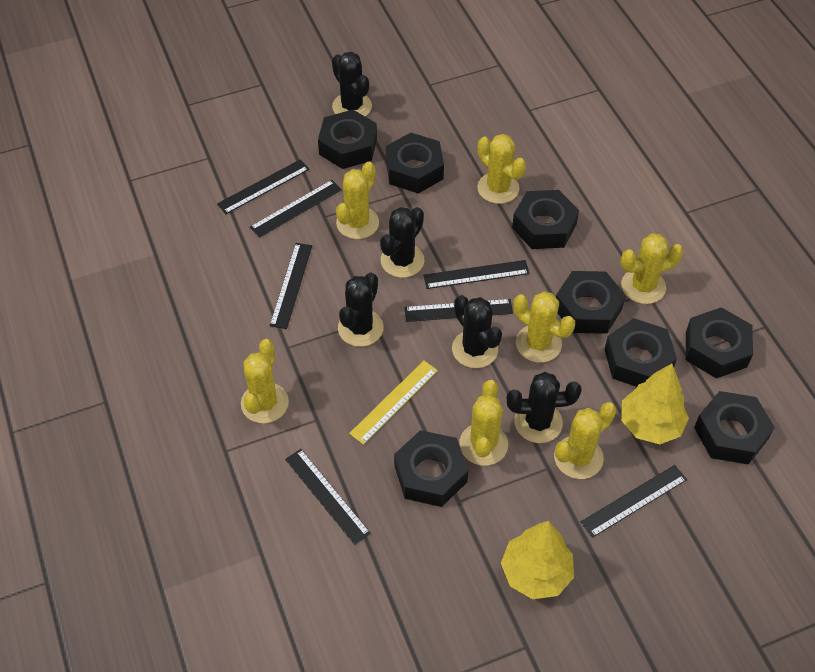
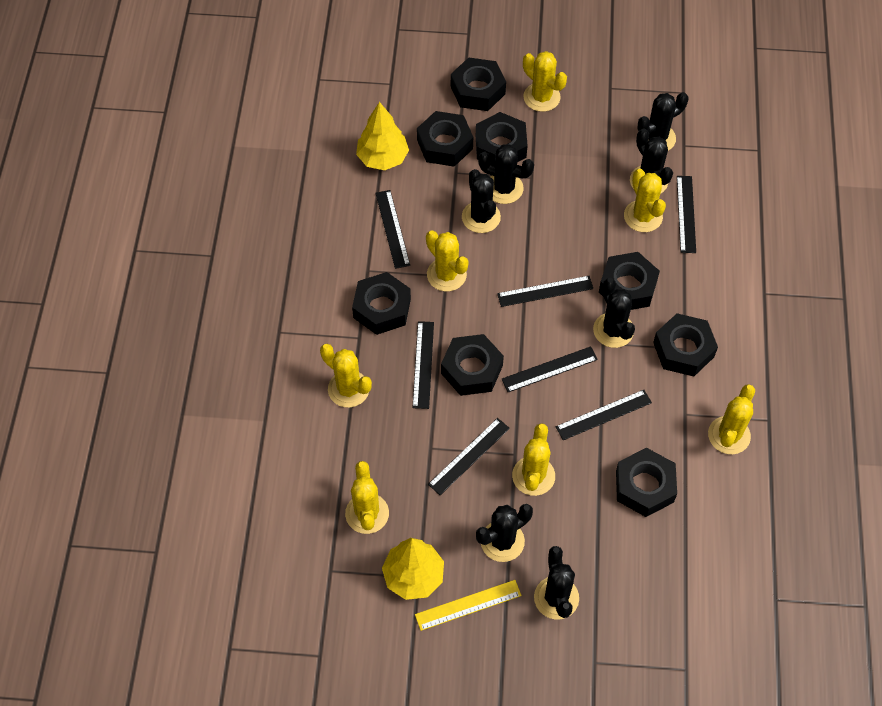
black cactus: [332,52,372,116] [338,272,384,347] [380,207,424,278] [452,295,502,368] [507,372,582,443] = 5 -> [462,169,501,233] [476,504,533,562] [478,144,534,204] [534,546,579,619] [593,278,635,348] [630,129,673,194] [638,92,688,151] = 7

